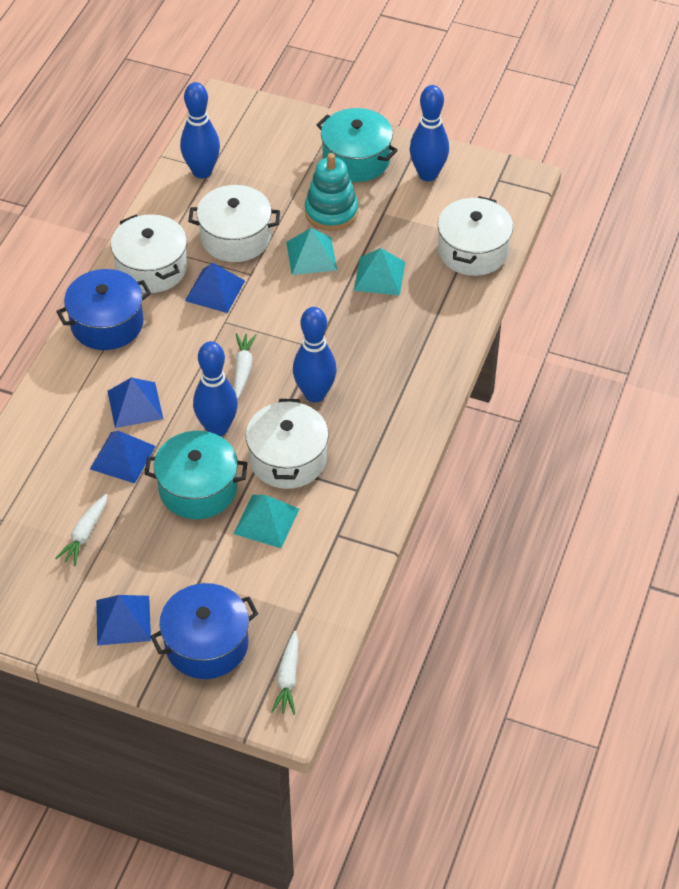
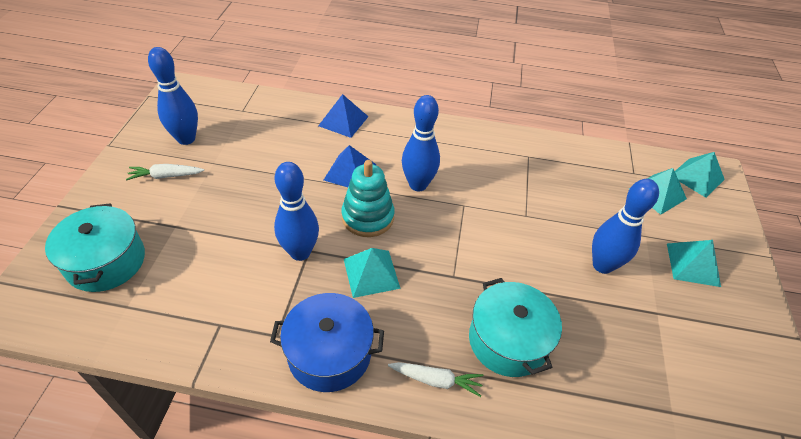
blue pot: [56,269,151,350] [150,583,258,679] = 2 -> [270,293,384,392] = 1
blue pyramid: [90,431,156,483] [96,595,151,646] [107,377,163,428] [185,263,245,313] = 4 -> [318,94,369,138] [324,145,376,187] = 2
turquoise pyramid: [234,495,299,548] [286,228,337,275] [354,248,405,296] = 3 -> [344,248,401,298] [629,168,687,215] [667,240,721,287] [675,152,725,198] = 4
white carrot: [55,494,107,566] [234,333,256,399] [271,631,299,715] = 3 -> [126,164,204,180] [388,362,484,397] = 2
white pot: [111,214,187,293] [188,185,280,262] [246,399,329,489] [438,196,513,276] = 4 -> none = 0

